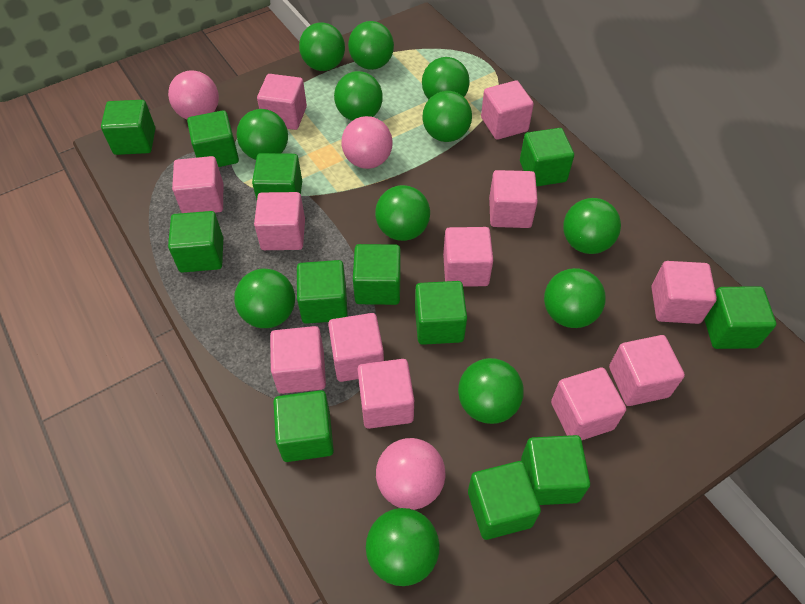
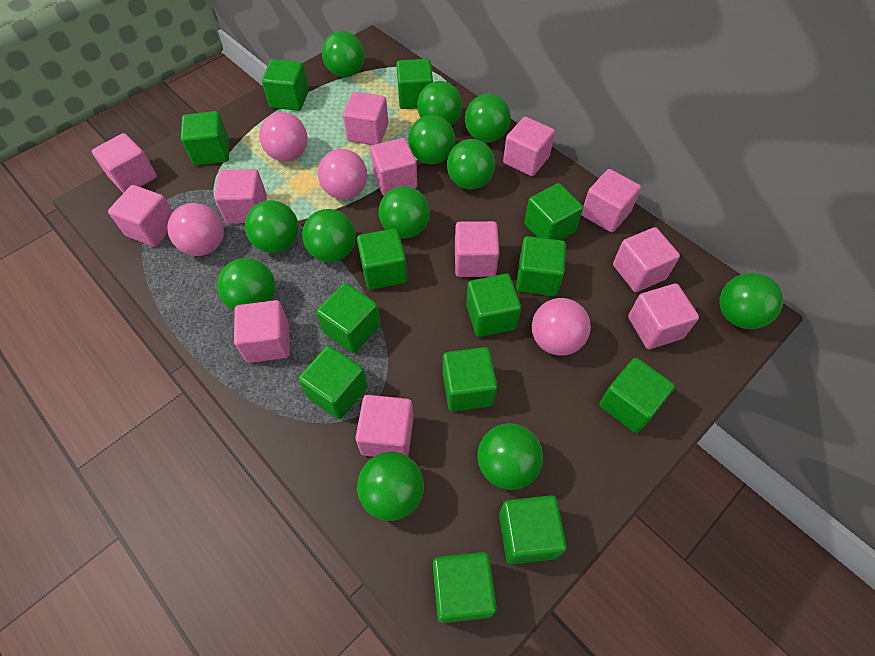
green cube: [101,100,155,155] [168,211,223,273] [187,110,239,167] [252,153,302,200] [273,390,334,462] [297,260,348,324] [353,244,401,305] [415,281,467,345] [468,461,541,540] [520,128,574,187] [521,435,590,505] [704,286,776,349] = 12 -> [181,111,229,166] [262,59,309,111] [298,346,368,419] [316,283,381,353] [357,228,407,290] [396,59,433,109] [433,552,497,623] [443,347,497,412] [466,274,521,337] [499,495,567,565] [516,236,566,296] [524,183,583,240] [599,358,675,433] = 13
pink ball: [168,71,219,119] [342,116,393,169] [376,438,446,510] = 3 -> [167,203,224,256] [259,112,308,162] [318,149,367,199] [532,298,591,356] = 4

